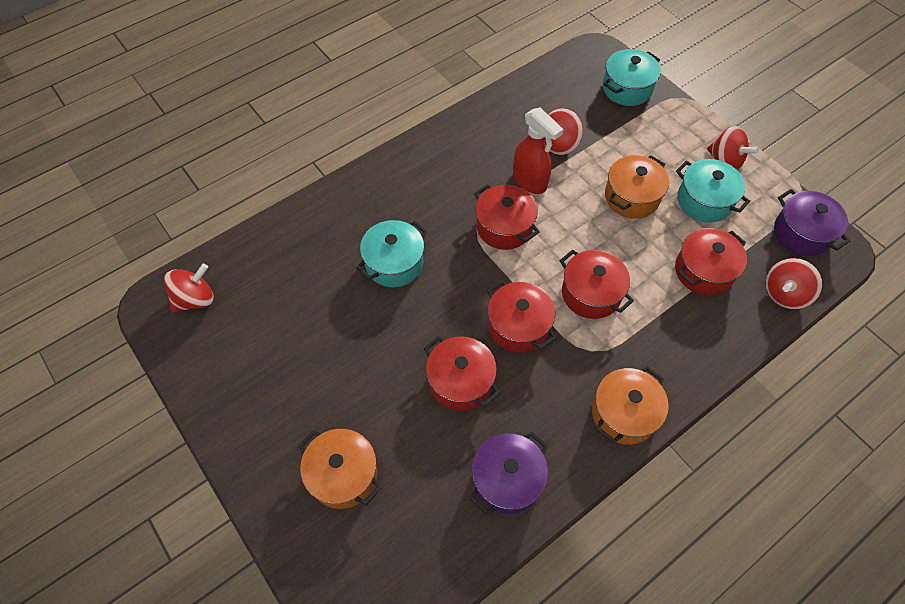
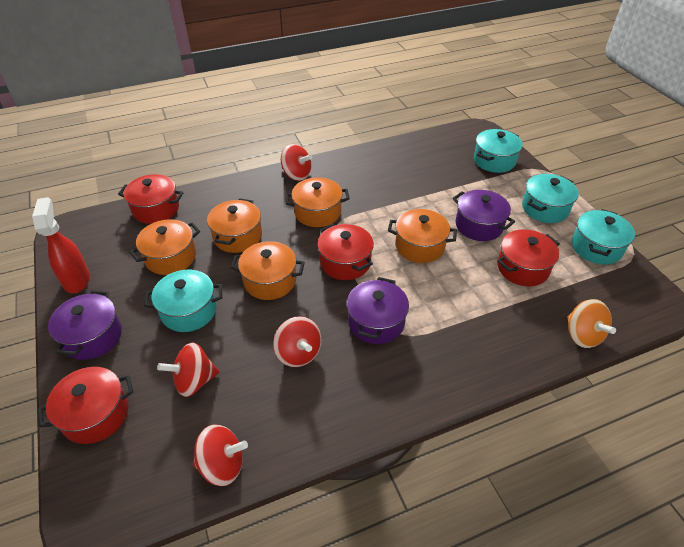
orange pot: [298,429,381,509] [592,366,669,445] [605,155,669,219] = 3 -> [129,219,200,275] [207,198,262,253] [231,241,305,300] [285,177,350,227] [388,209,457,263] = 5
orange spinning top: none = 0 -> [567,299,616,348] = 1
purple pot: [470,432,548,515] [774,189,850,256] = 2 -> [48,290,122,360] [347,277,409,344] [453,190,515,241] = 3
red pot: [424,336,500,411] [474,184,540,250] [487,280,556,353] [559,250,634,319] [675,228,747,296] = 5 -> [37,367,133,444] [118,174,183,224] [317,224,374,280] [497,229,560,286] = 4
turquoise pot: [356,220,428,287] [603,49,661,106] [676,159,750,223] = 3 -> [144,270,222,332] [474,129,523,173] [522,174,578,223] [572,209,635,265] = 4

